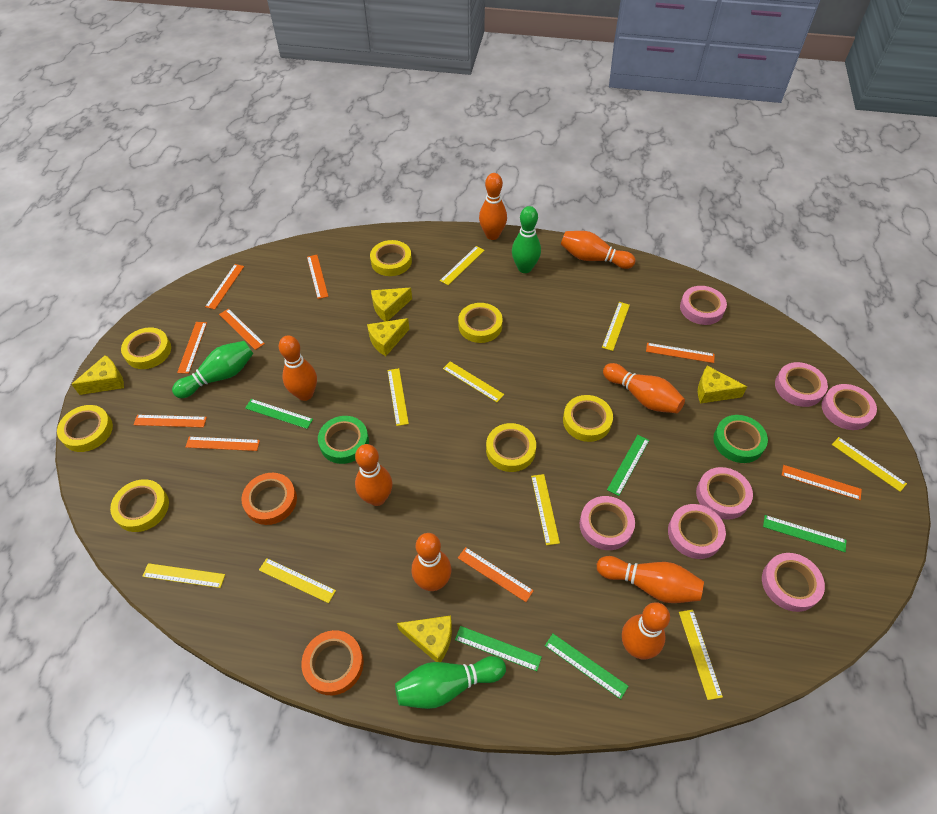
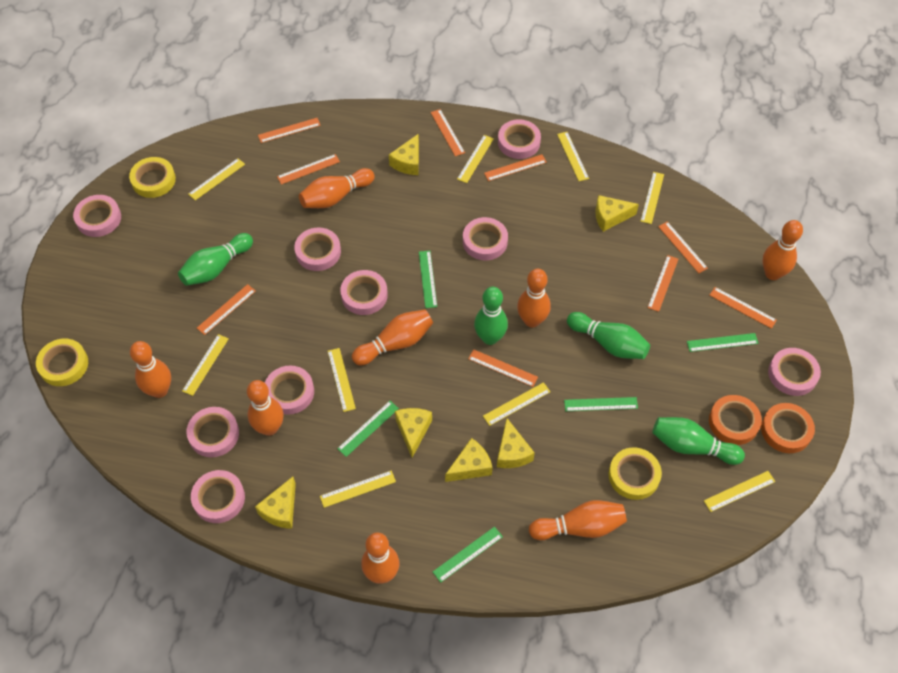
green bowling pin: [172,341,253,398] [395,656,506,709] [512,206,541,273] = 3 -> [178,233,253,286] [474,287,508,345] [567,312,650,359] [652,417,745,465] = 4
green tape: [318,416,369,464] [713,415,768,463] = 2 -> none = 0
pink tape: [580,496,635,550] [668,504,726,559] [680,286,727,325] [696,467,753,520] [762,553,825,612] [775,362,828,407] [821,384,877,430] = 7 -> [73,195,121,237] [187,407,239,457] [191,470,245,523] [265,365,314,415] [294,227,341,271] [340,270,388,315] [463,217,508,260] [498,119,541,159] [768,348,821,396] = 9
yellow cheese: [71,355,124,395] [367,318,409,356] [371,288,412,322] [397,616,452,662] [698,366,747,403] = 5 -> [255,477,296,529] [389,134,419,175] [395,408,432,458] [445,438,493,482] [497,418,535,468] [595,195,639,232] = 6
yellow tape: [57,405,113,452] [110,479,169,532] [121,327,171,369] [370,240,412,276] [458,303,503,343] [486,423,536,472] [563,395,613,442] = 7 -> [36,339,88,386] [129,157,176,198] [609,447,662,500] = 3

